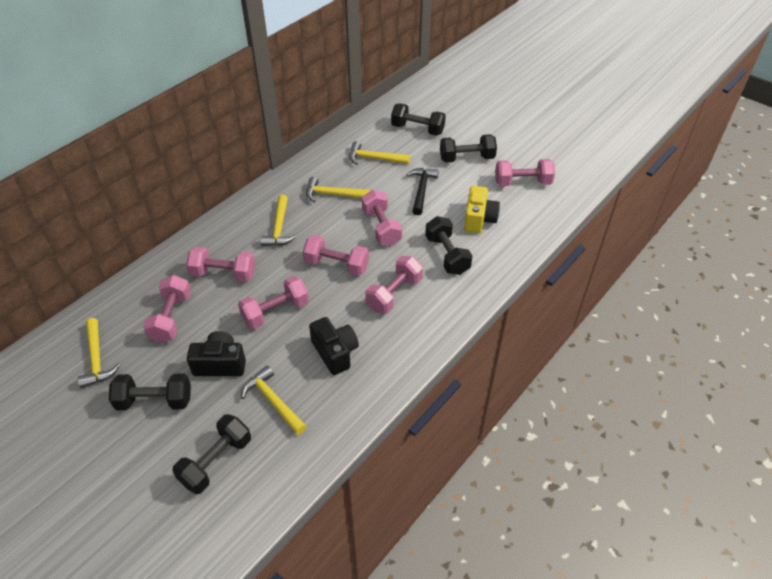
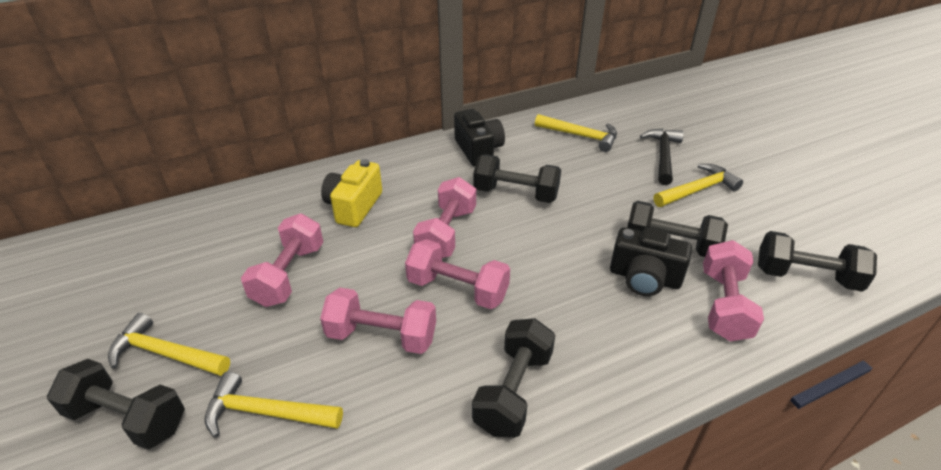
pink dumbbell: [143,275,191,343] [186,247,256,282] [238,276,309,329] [303,235,369,276] [362,190,402,246] [365,256,423,314] [495,159,555,186] = 7 -> [241,214,323,307] [320,288,436,354] [405,239,510,309] [413,177,476,258] [703,240,764,341] = 5
yellow hammer: [78,318,120,388] [241,365,307,435] [261,195,296,246] [306,177,370,202] [349,141,410,165] = 5 -> [108,313,230,376] [204,371,343,438] [535,114,617,152] [653,164,743,207] = 4

